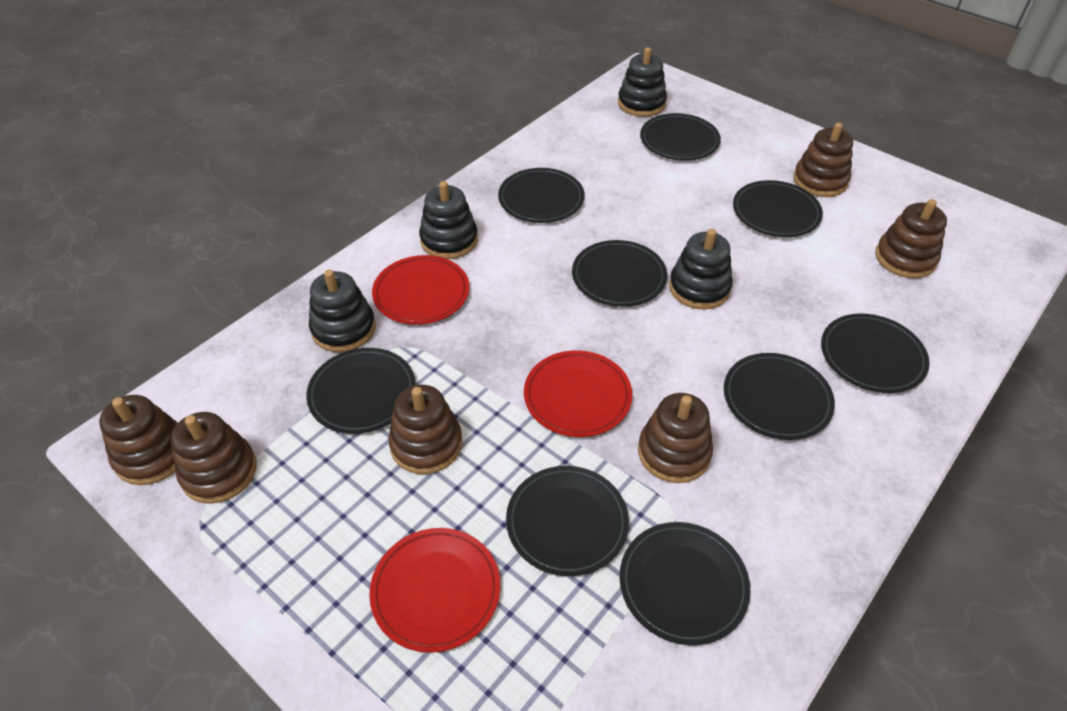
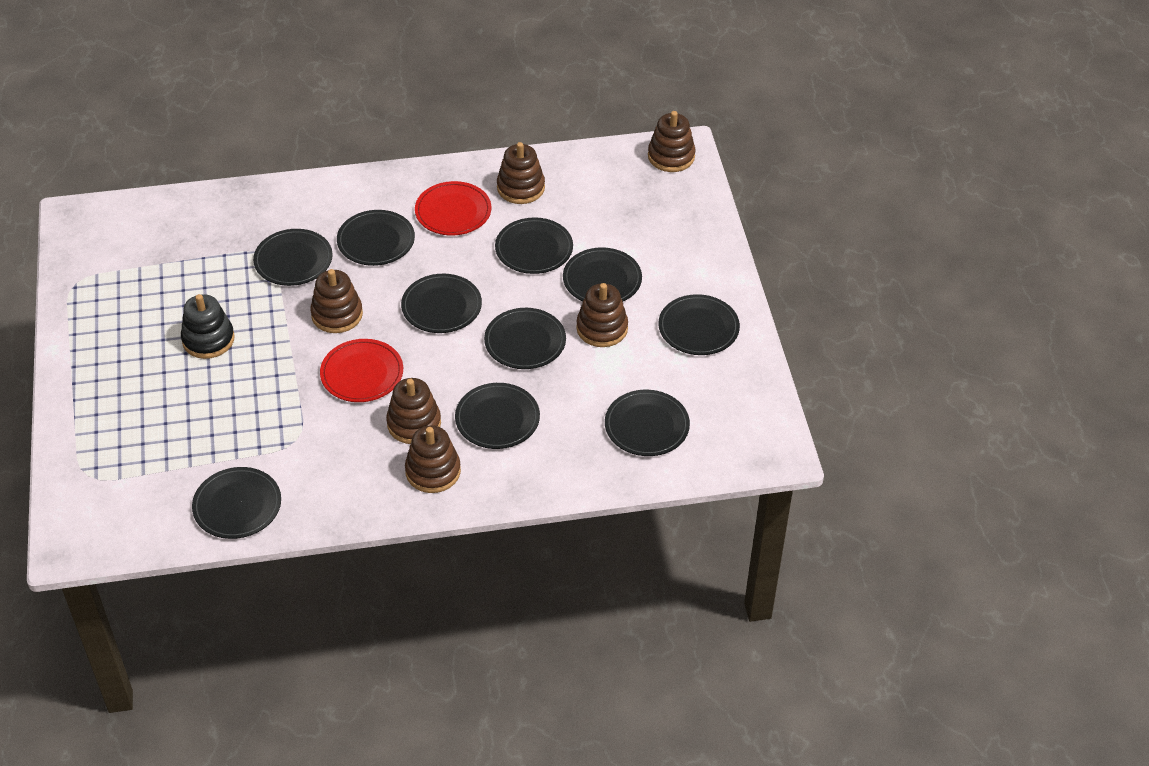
black plate: [306,348,416,434] [498,168,585,223] [506,466,629,576] [572,240,667,307] [619,522,751,645] [640,113,721,161] [724,353,835,440] [733,180,823,237] [821,313,930,393] = 9 -> [192,467,281,539] [253,229,333,286] [337,210,415,266] [401,274,482,333] [455,383,540,449] [484,308,566,369] [495,217,573,274] [563,247,642,302] [605,390,690,456] [658,294,740,355] = 10
black stacking toy: [309,270,376,352] [419,181,478,259] [618,47,667,117] [669,229,733,310] = 4 -> [181,294,235,359] = 1
red plate: [369,528,500,653] [372,255,469,325] [524,350,632,437] = 3 -> [320,339,403,402] [415,181,491,235] = 2

